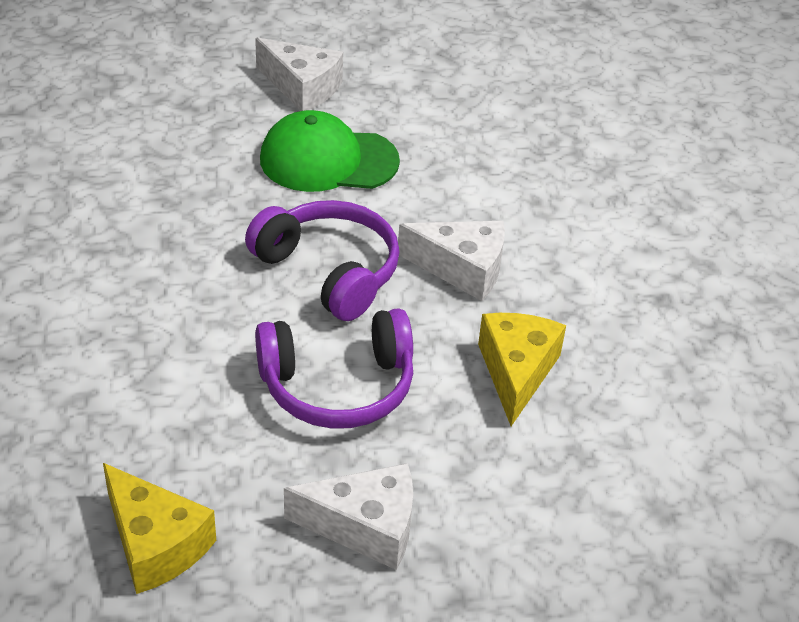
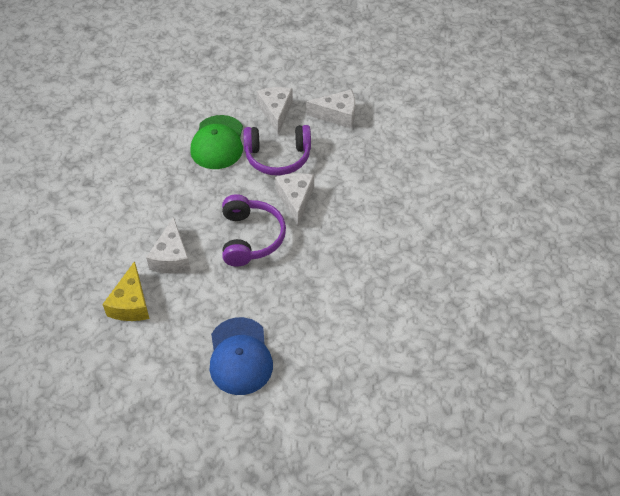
blue cap: none = 0 -> [210,317,273,395] = 1
white cheese: [255,38,343,111] [284,463,413,570] [398,221,505,301] = 3 -> [146,217,191,273] [256,87,293,135] [275,173,314,226] [306,89,355,128] = 4
yellow cheese: [103,463,216,594] [478,313,566,426] = 2 -> [102,261,150,321] = 1

